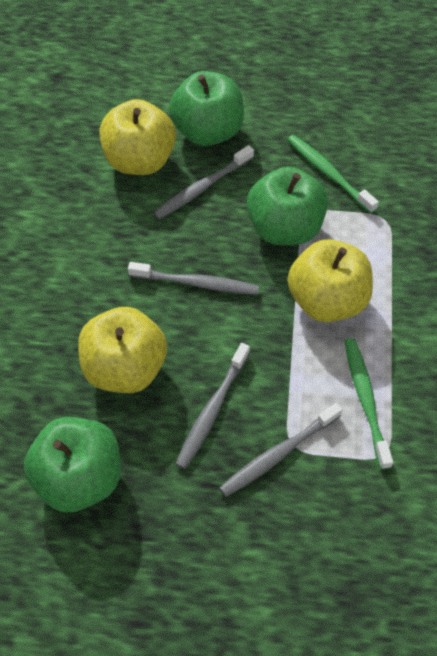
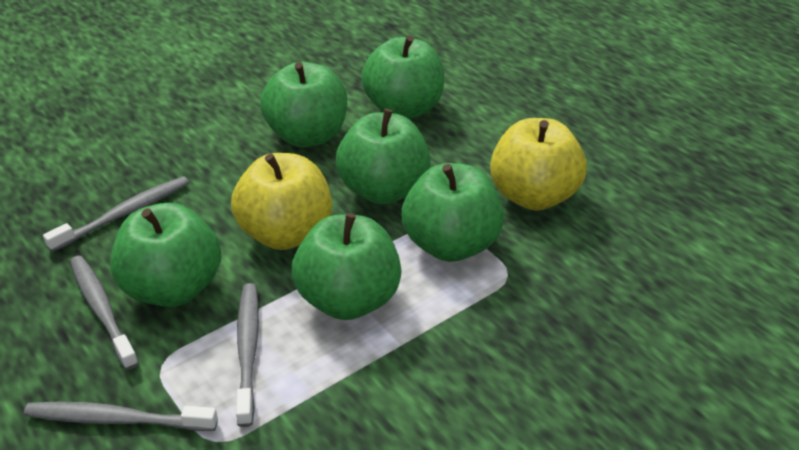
green apple: [24,417,121,512] [169,71,244,146] [247,167,328,245] = 3 -> [110,203,221,307] [260,62,347,147] [292,213,402,320] [336,109,431,204] [361,35,444,119] [402,163,504,262] = 6
green toothbrush: [287,135,379,213] [345,338,393,469] = 2 -> none = 0
yellow apple: [78,307,167,393] [99,99,176,175] [288,239,373,322] = 3 -> [231,153,332,250] [490,118,587,211] = 2

